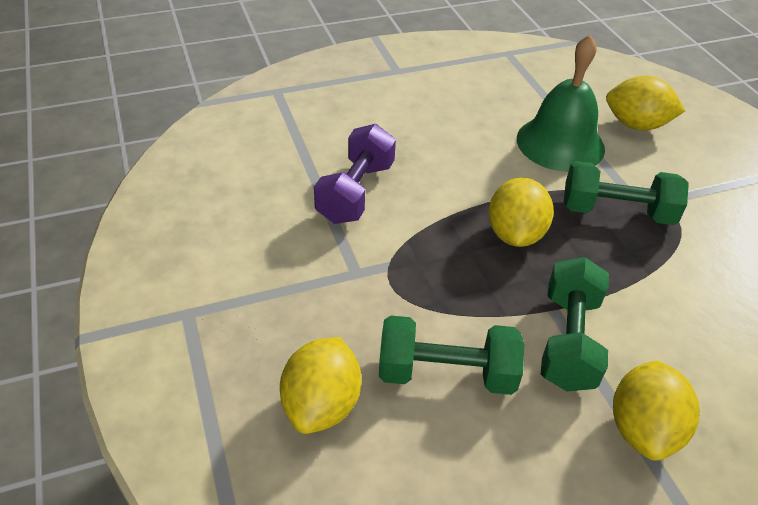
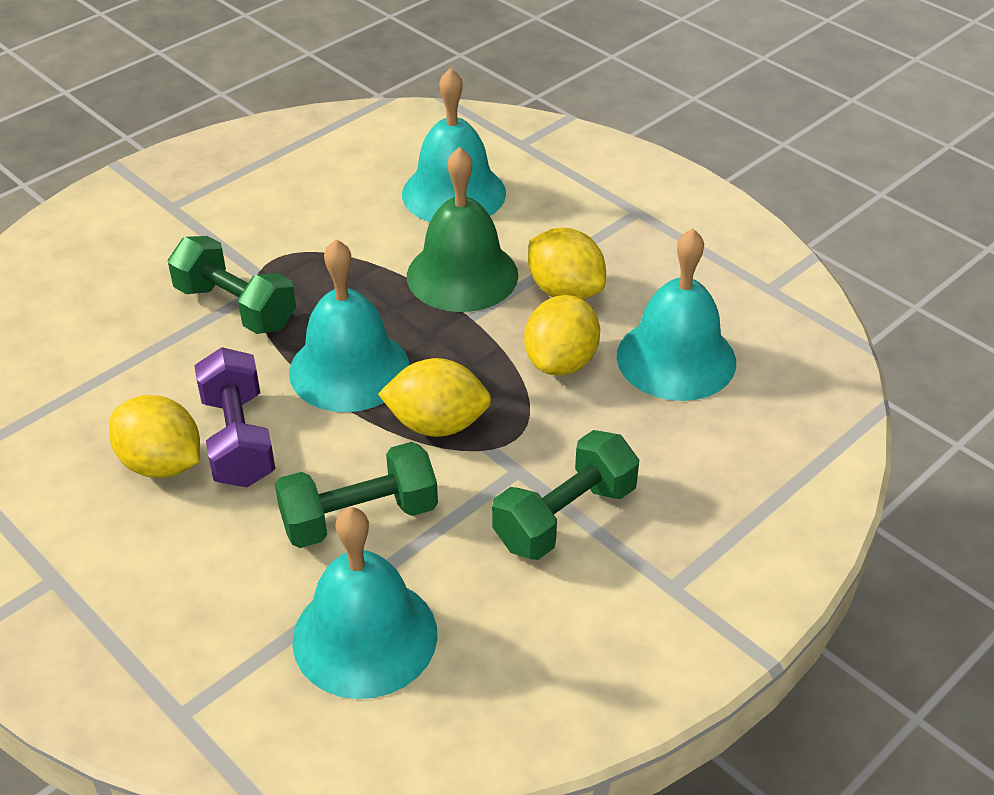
turquoise bell: none = 0 -> [289,239,409,412] [292,507,438,699] [402,68,506,222] [617,229,736,401] = 4

